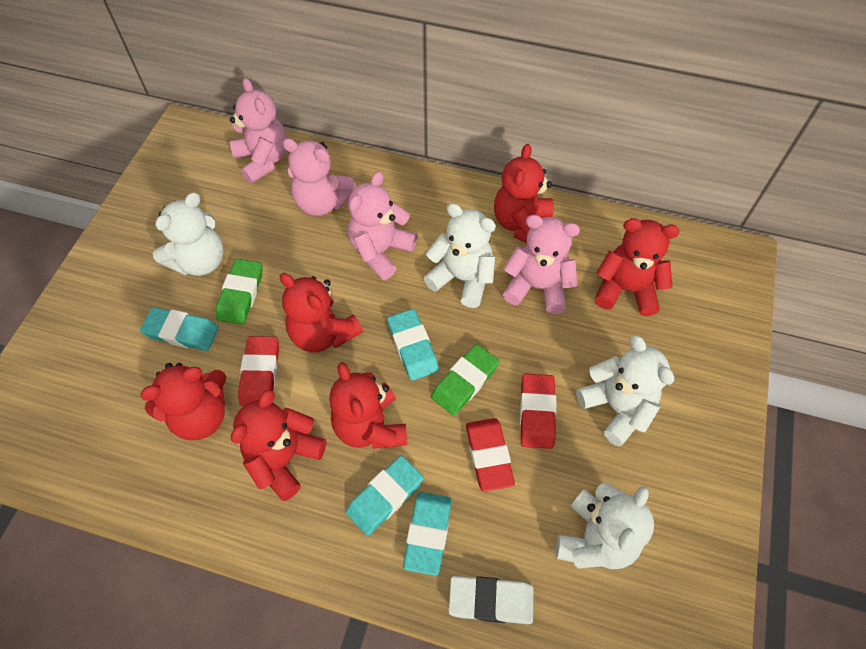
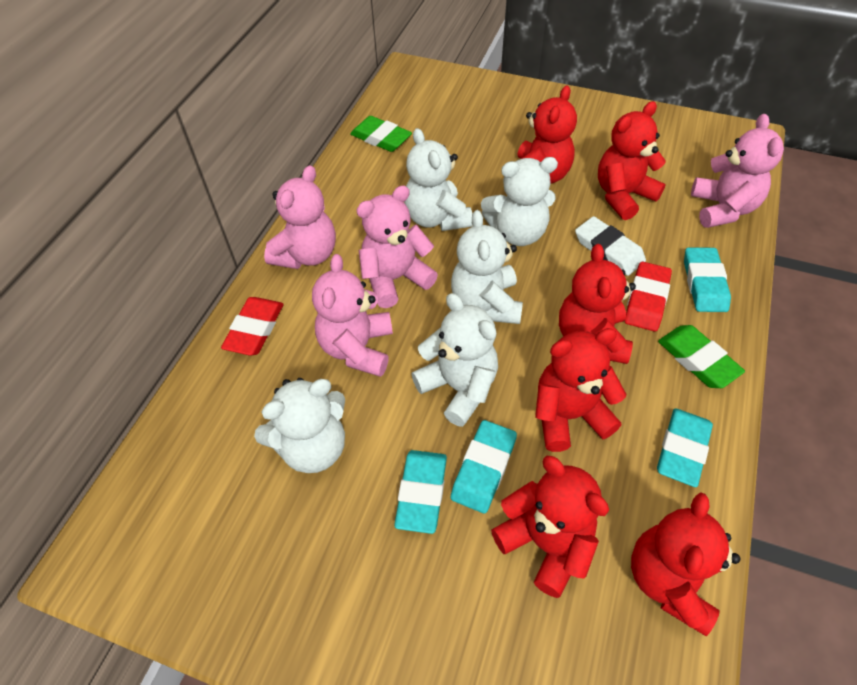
red eraser: [238,336,279,406] [466,418,515,492] [520,374,557,449] = 3 -> [221,297,284,356] [625,262,672,332] = 2
white teddy bear: [153,192,224,276] [424,203,496,308] [556,483,654,569] [576,335,674,446] = 4 -> [254,378,345,473] [404,128,473,231] [411,293,498,427] [451,210,523,324] [481,157,558,246] = 5

